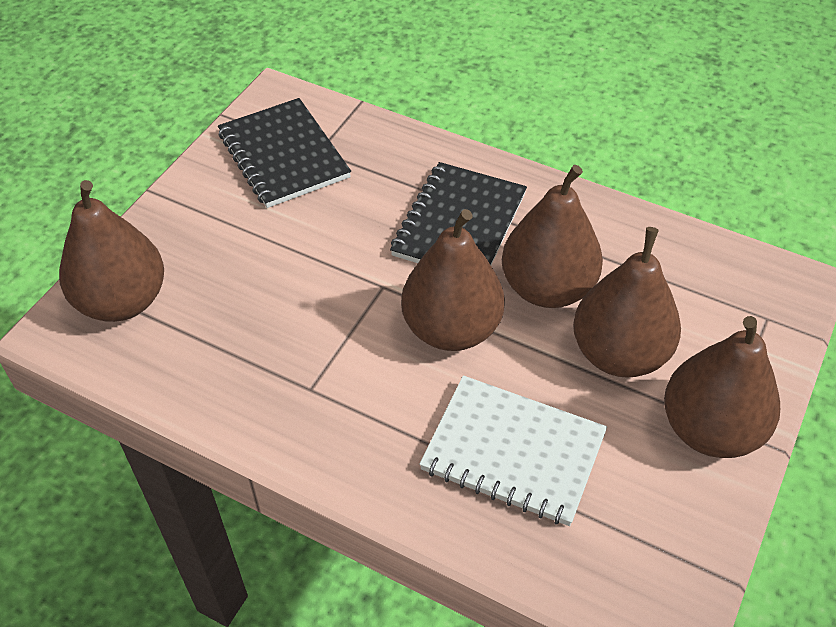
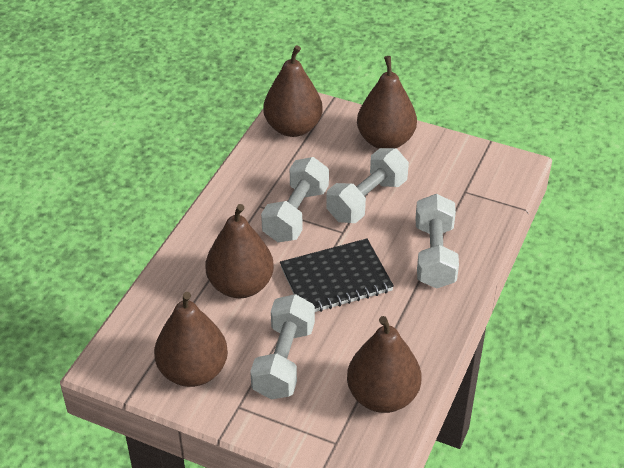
black notebook: [218,98,351,208] [390,162,527,265] = 2 -> [280,238,394,312] = 1
white dumbbell: none = 0 -> [250,294,315,399] [261,157,329,242] [326,148,409,223] [416,194,459,289] = 4
white notebook: [419,376,607,526] = 1 -> none = 0

